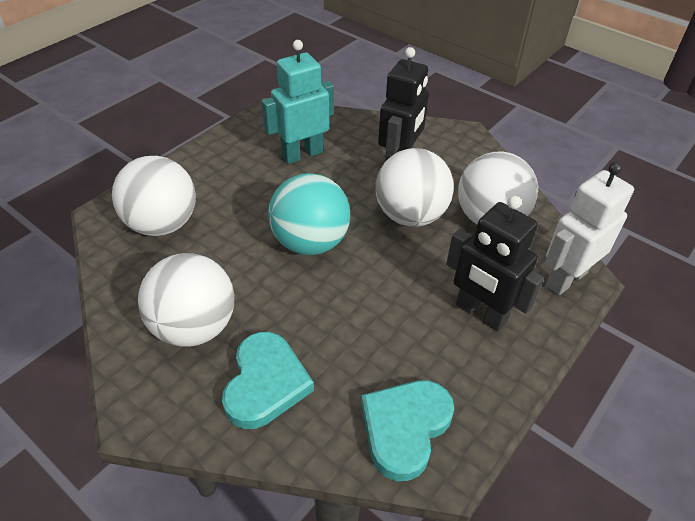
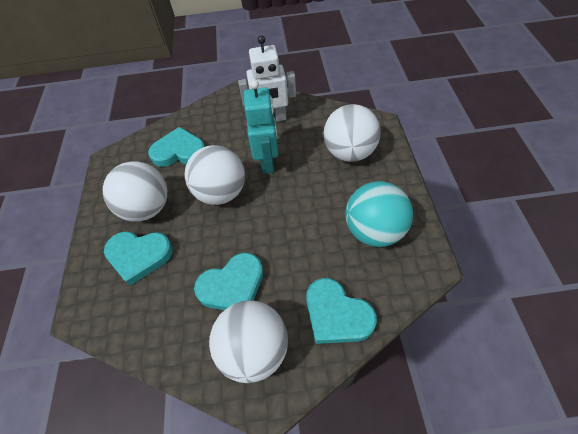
black robot: [378,47,429,162] [446,196,544,332] = 2 -> none = 0
turquoise heart: [222,332,314,429] [361,380,454,481] = 2 -> [104,231,173,286] [148,127,205,167] [194,253,263,310] [306,278,377,344] = 4

